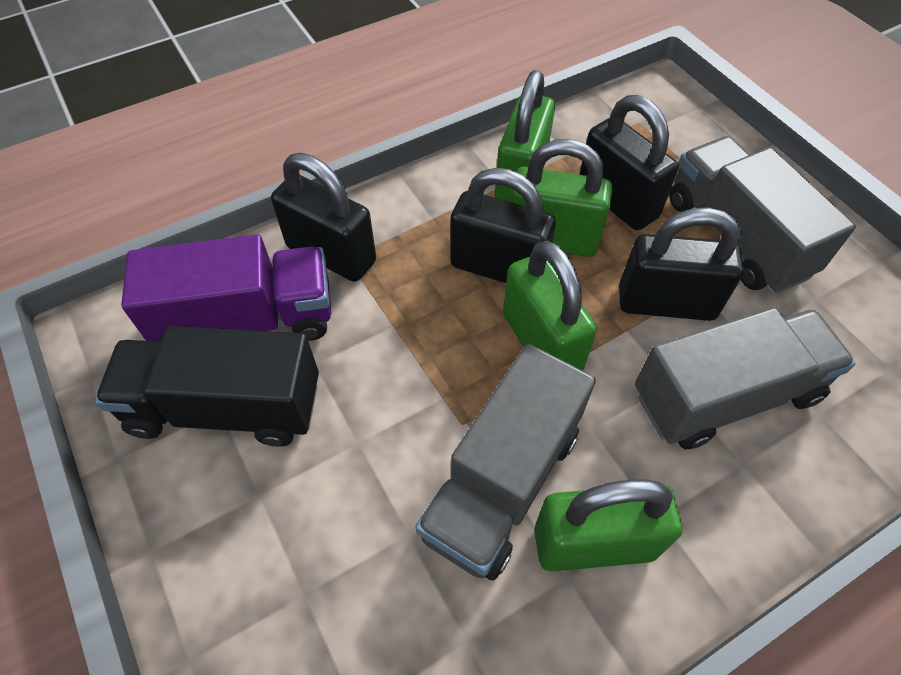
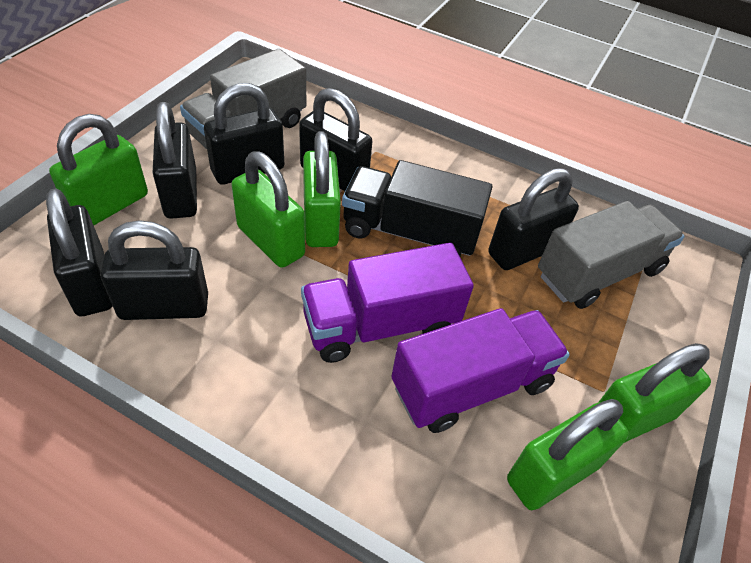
black padlock: [271,153,376,282] [450,168,556,283] [579,95,679,230] [619,207,744,321] = 4 -> [46,188,112,316] [100,220,208,320] [153,102,197,219] [204,83,284,185] [299,88,372,191] [488,168,579,270] = 6
green padlock: [495,70,555,202] [503,240,597,371] [510,139,612,257] [534,479,682,571] = 4 -> [49,114,148,225] [232,151,305,268] [303,131,341,247] [507,399,629,510] [598,343,711,443] = 5
grey truck: [416,344,596,581] [635,308,856,449] [669,136,856,294] = 3 -> [180,49,306,149] [538,201,685,309] = 2
purple truck: [121,235,331,342] = 1 -> [301,243,474,363] [391,308,570,433] = 2

